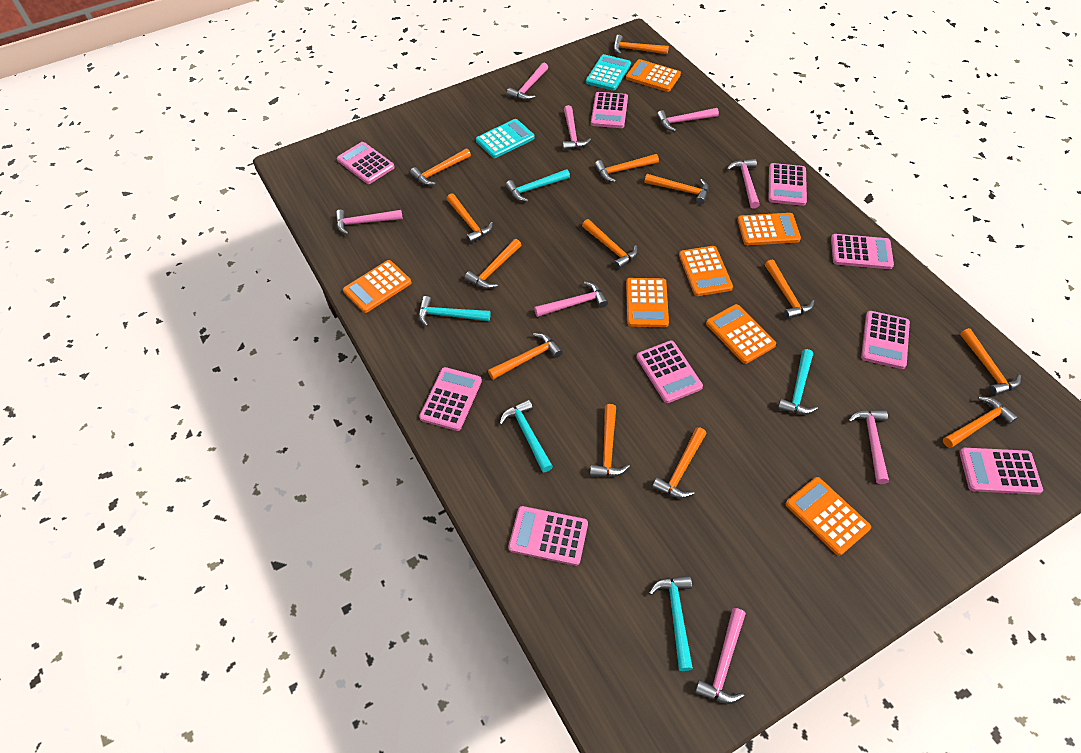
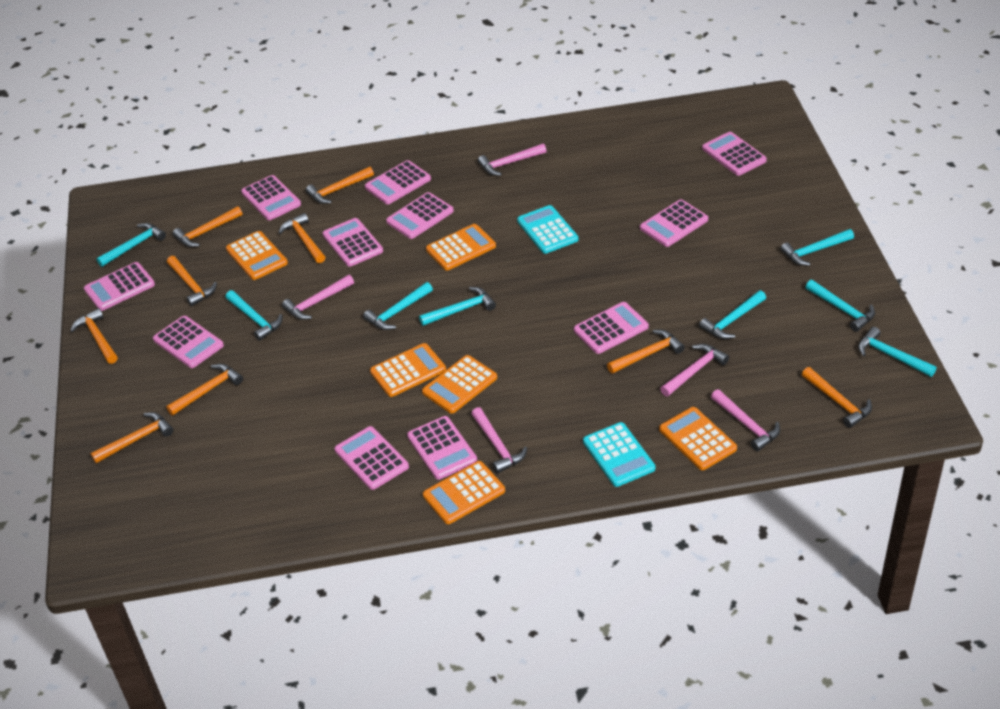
orange calculator: [343,260,411,313] [626,59,681,92] [626,278,669,327] [679,246,733,296] [706,304,776,364] [737,213,801,245] [786,477,871,556] = 7 -> [226,231,288,280] [370,343,446,397] [422,355,497,413] [423,461,505,524] [426,224,496,270] [659,407,737,470] = 6
orange hammer: [410,148,471,186] [447,193,493,244] [465,239,521,289] [488,333,563,380] [582,219,638,269] [590,404,630,477] [594,154,659,182] [614,35,669,55] [645,174,709,205] [652,427,706,498] [765,260,815,320] [943,397,1018,448] [960,328,1021,396] = 13 -> [70,308,118,364] [90,412,173,463] [166,364,243,416] [167,256,217,306] [173,206,242,247] [279,213,325,263] [306,167,374,204] [607,330,685,374] [802,367,872,428] = 9
pink calculator: [337,142,395,184] [419,367,482,431] [508,506,588,566] [591,92,628,128] [636,341,703,403] [769,163,807,206] [831,234,894,269] [861,311,910,369] [959,448,1043,495] = 9 -> [84,262,155,311] [153,316,224,368] [241,175,301,220] [323,218,383,267] [334,426,409,490] [365,160,431,204] [386,192,454,239] [407,416,477,480] [574,302,649,354] [640,199,708,247] [702,132,767,176] = 11
pink hammer: [336,210,403,235] [507,63,548,100] [534,282,608,317] [562,105,591,150] [657,108,719,131] [695,608,746,704] [727,159,760,209] [848,410,889,484] = 8 -> [282,275,354,320] [471,407,527,473] [478,143,547,176] [660,344,729,396] [711,389,780,451] = 5
turquoise hammer: [419,296,491,327] [499,399,553,472] [505,169,570,202] [649,575,693,671] [777,349,818,415] = 5 -> [96,223,166,267] [225,290,282,341] [363,282,433,330] [419,287,496,326] [699,290,766,339] [780,229,854,266] [806,280,875,332] [858,327,937,377] = 8

